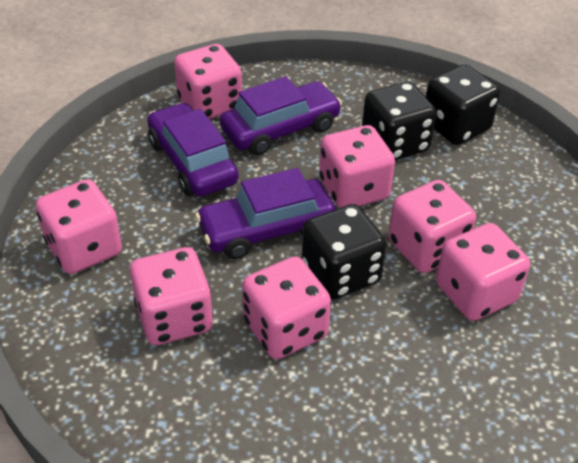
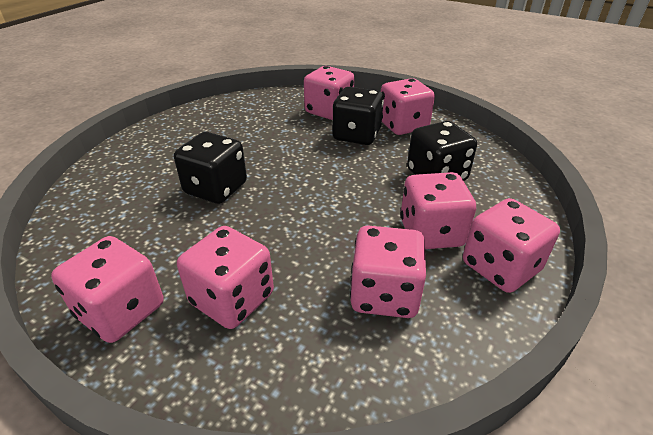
purple car: [147,102,238,197] [195,168,335,259] [220,76,342,156] = 3 -> none = 0

